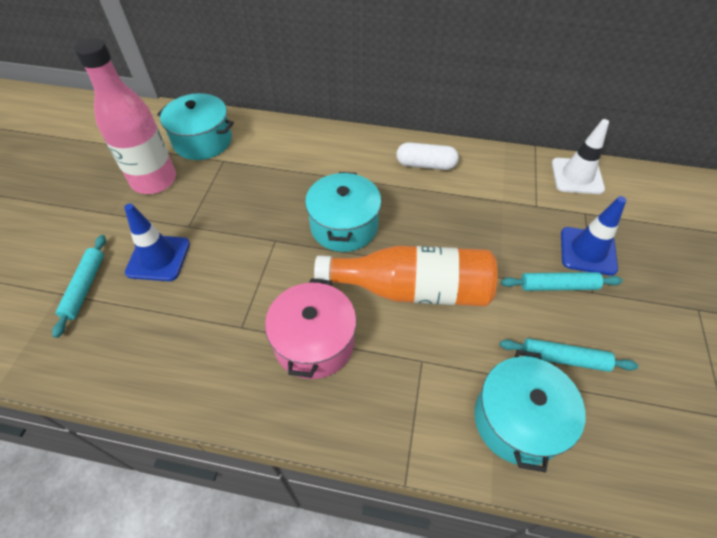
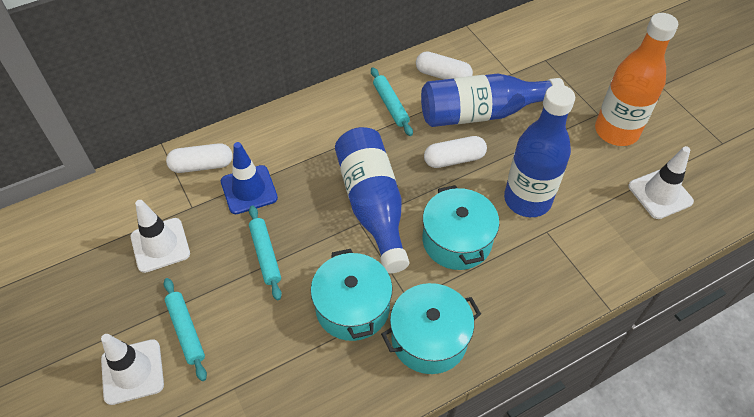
blue bottle: none = 0 -> [335,127,409,273] [421,74,564,127] [504,85,575,217] = 3
blue traffic cone: [124,204,190,281] [561,196,626,276] = 2 -> [221,142,278,214] = 1
pink bottle: [74,38,176,194] = 1 -> none = 0
pink pot: [265,278,356,379] = 1 -> none = 0
white capsule: [396,142,459,170] = 1 -> [166,143,233,173] [416,51,473,79] [424,136,487,168] = 3
white traffic cone: [552,119,609,194] = 1 -> [101,334,164,405] [131,200,190,273] [628,146,694,219] = 3

